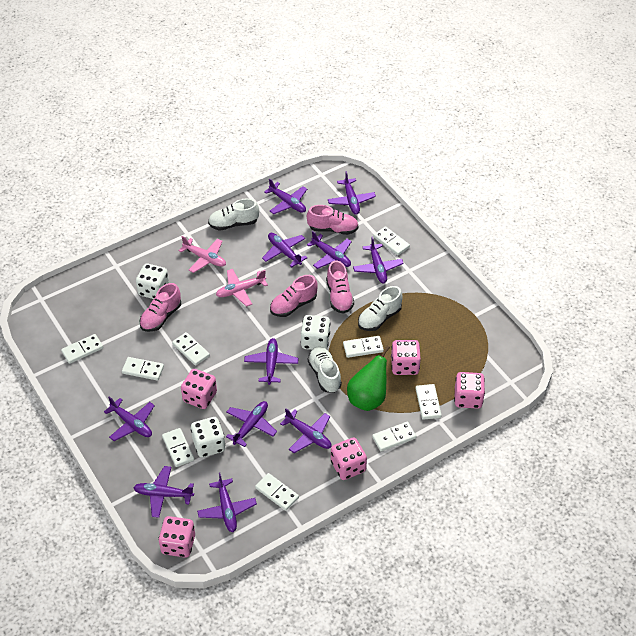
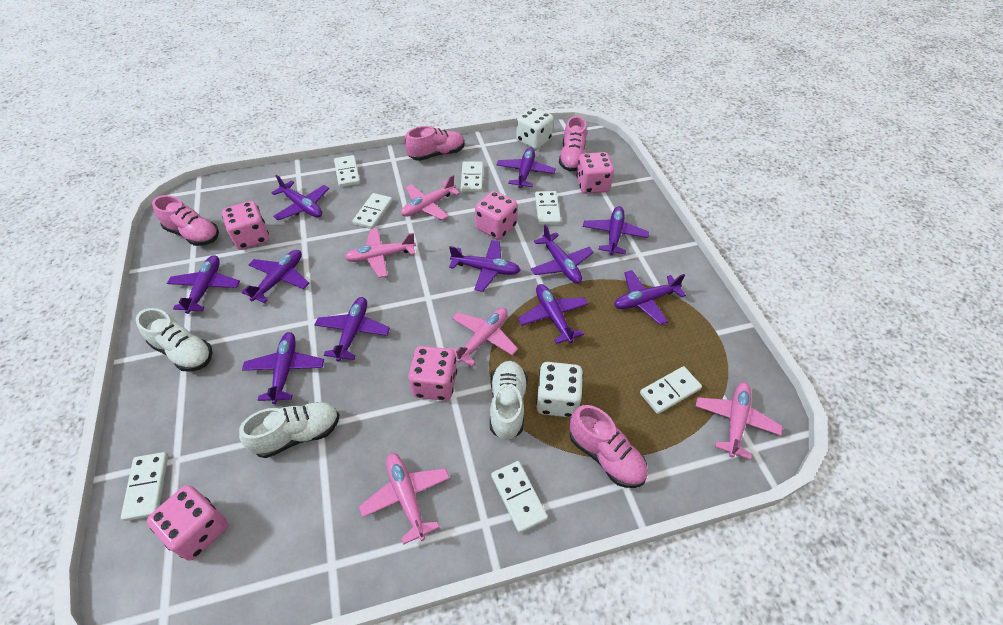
green pear: [347,346,390,411] = 1 -> none = 0
pink plane: [179,236,226,273] [216,269,268,307] = 2 -> [344,228,416,278] [359,453,450,545] [401,175,460,220] [450,308,518,367] [695,382,783,460] = 5
white dice: [136,263,169,299] [191,417,225,458] [301,315,330,350] = 3 -> [516,107,554,149] [536,362,583,418] = 2
white domino: [61,334,103,364] [122,357,164,380] [162,428,194,467] [172,332,210,366] [255,473,299,511] [343,336,384,358] [372,422,416,452] [374,226,410,255] [415,384,442,420] = 9 -> [121,452,168,521] [334,155,360,187] [353,193,392,229] [461,161,483,192] [491,461,548,533] [535,191,561,225] [640,366,702,414] = 7

